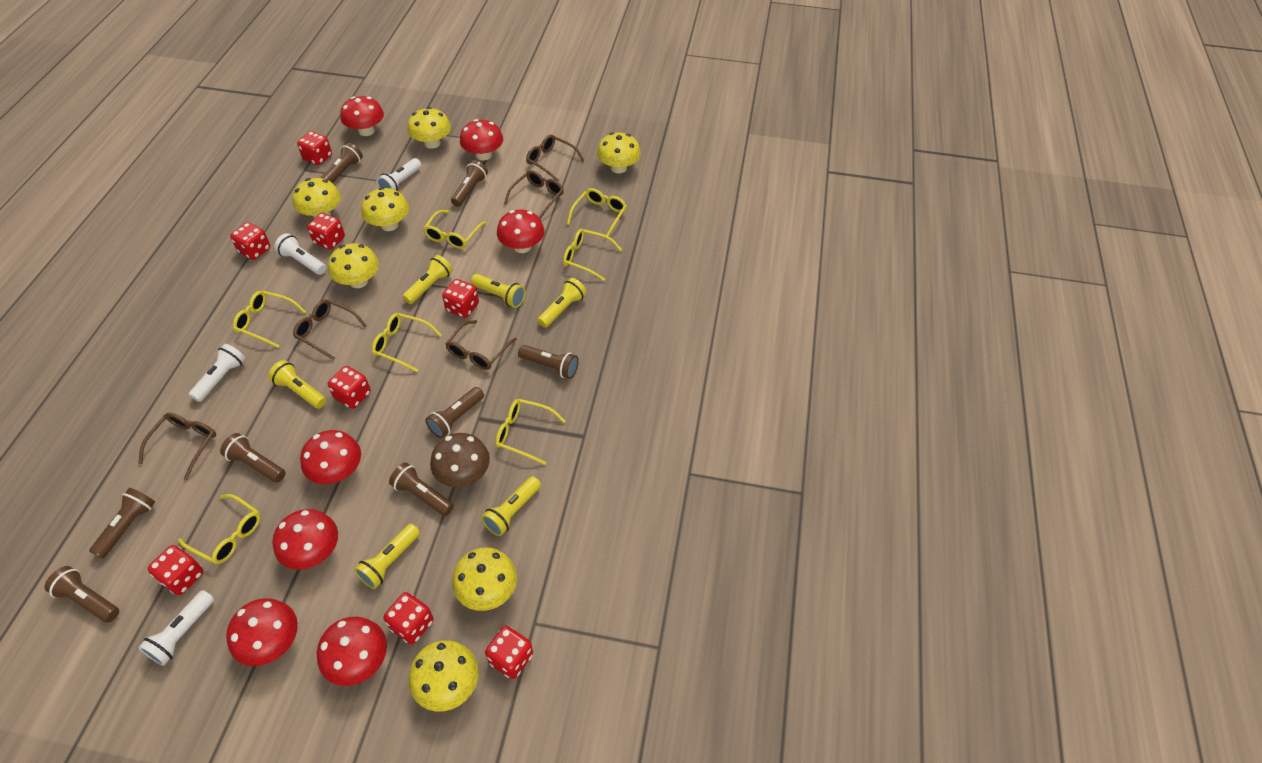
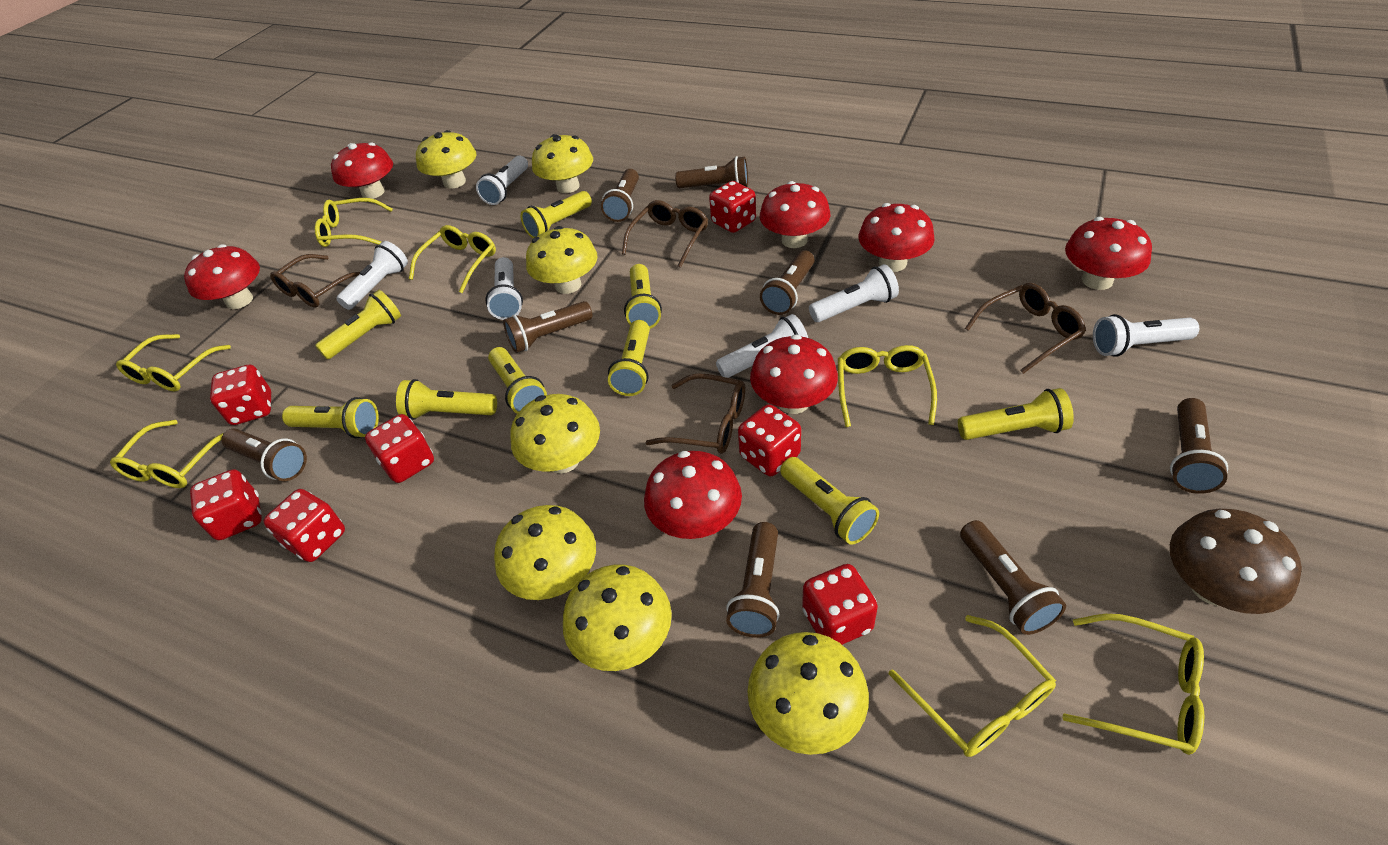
brown glasses: [138,413,216,480] [293,299,367,360] [445,320,517,370] [504,170,564,220] [526,135,584,182] = 5 -> [270,254,360,308] [622,200,708,268] [645,373,745,454] [965,283,1086,374] = 4
red dice: [148,545,204,595] [230,222,270,260] [297,131,332,165] [307,213,345,250] [328,366,371,409] [383,592,433,644] [442,279,479,318] [485,626,533,679] = 8 -> [190,469,262,540] [210,365,271,425] [264,489,345,562] [365,414,434,483] [709,181,756,233] [738,404,801,476] [802,564,878,645] = 7
white flashlight: [138,590,214,666] [189,344,245,402] [274,233,326,275] [377,158,422,191] = 4 -> [336,241,408,310] [476,156,528,205] [485,257,523,320] [716,314,808,378] [809,264,899,322] [1093,314,1199,357] = 6
yellow flashlight: [268,360,327,409] [354,524,420,589] [402,255,453,304] [471,274,525,308] [481,476,541,536] [537,278,587,328] = 6 -> [282,397,379,438] [315,290,401,359] [396,379,497,420] [488,347,547,414] [520,191,592,238] [608,320,650,396] [624,264,662,329] [780,457,879,545] [958,388,1074,440] = 9

